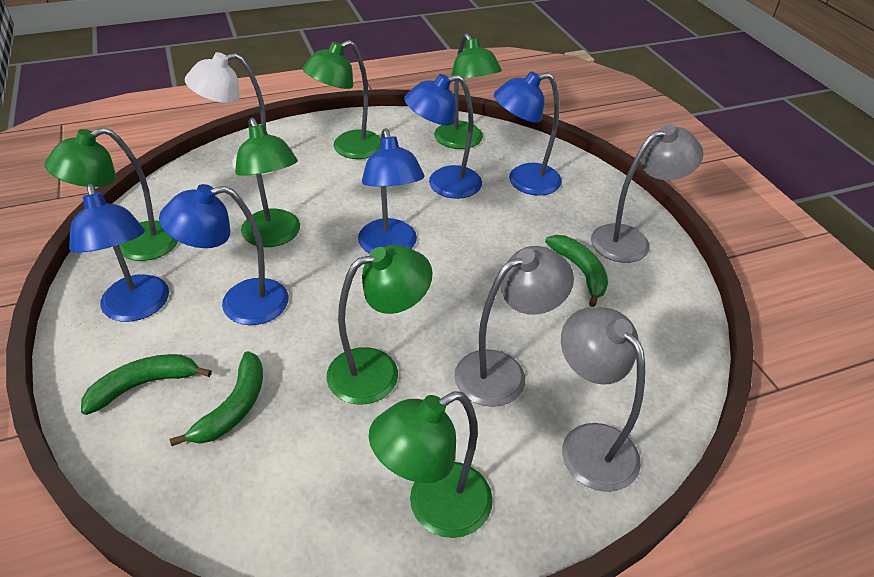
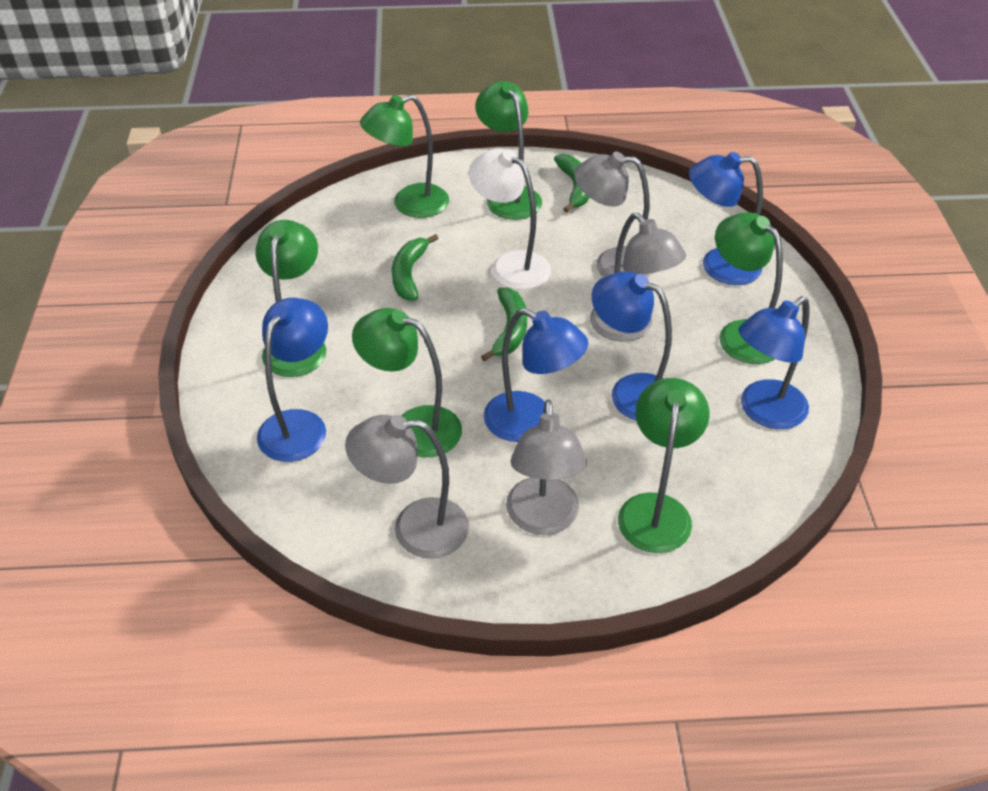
grey lamp: [454,246,574,407] [561,307,645,492] [591,124,704,263] = 3 -> [345,415,469,558] [506,399,587,535] [574,152,654,280] [590,213,686,342] = 4

